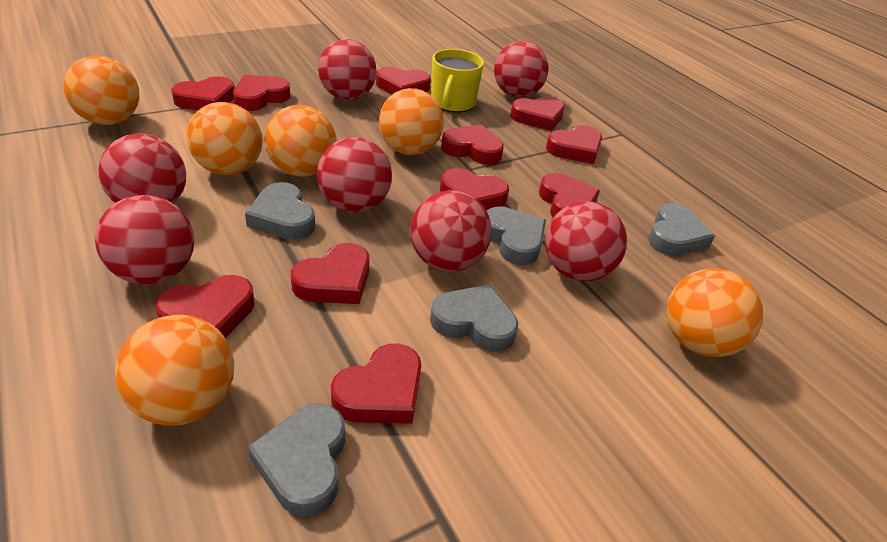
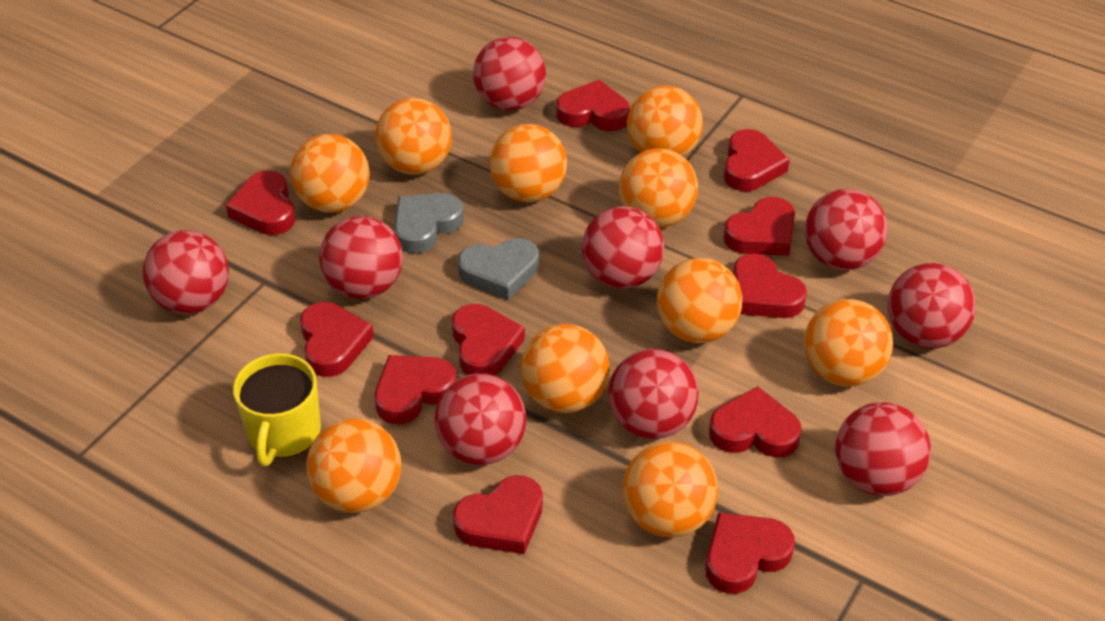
grey heart: [245,182,315,240] [248,403,345,517] [430,284,518,352] [486,207,546,265] [648,203,715,256] = 5 -> [394,193,464,254] [458,238,539,300] = 2
orange ball: [63,55,139,125] [115,315,234,426] [187,102,262,175] [264,105,337,177] [379,88,444,155] [666,268,763,357] = 6 -> [290,134,370,213] [306,418,402,513] [375,98,452,175] [489,124,567,202] [521,324,610,413] [619,148,698,228] [622,441,718,538] [627,85,703,157] [657,258,742,343] [804,299,893,387] = 10
red ball: [95,195,194,285] [98,133,186,204] [317,137,392,213] [318,39,377,100] [410,190,492,272] [494,41,549,98] [545,201,627,281] = 7 -> [143,230,229,314] [319,216,403,299] [435,373,526,465] [473,37,546,111] [582,206,664,289] [608,349,699,439] [805,189,888,270] [835,402,931,496] [887,263,976,349] = 9

